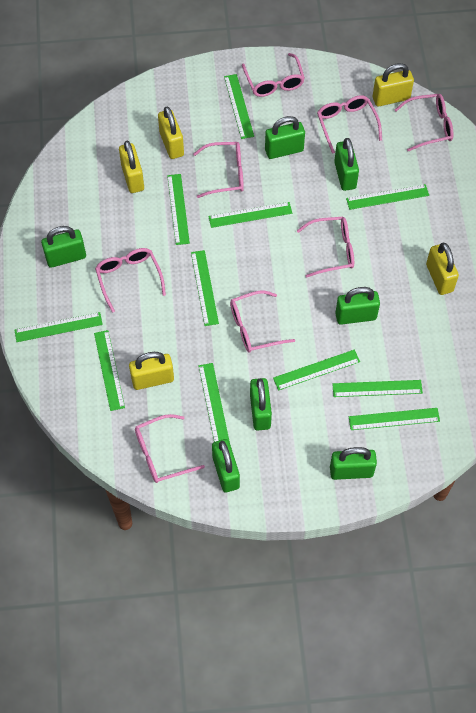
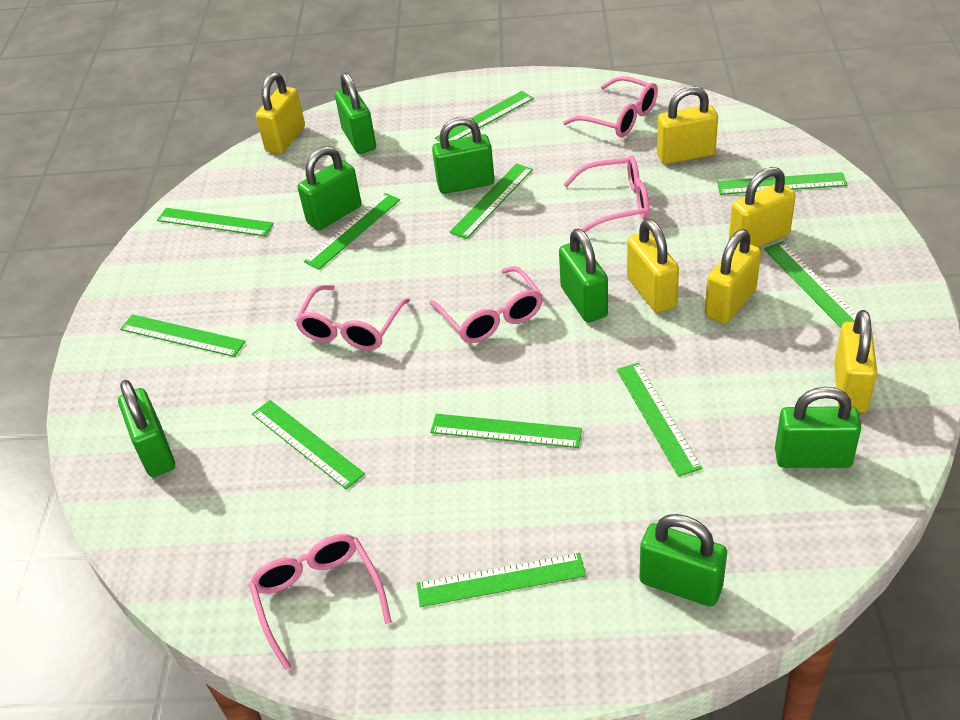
pink glasses: [95,248,166,313] [135,414,205,483] [193,142,244,198] [230,291,295,352] [242,53,305,97] [297,217,354,278] [317,95,382,154] [394,94,454,151] = 8 -> [249,534,391,670] [295,285,410,350] [429,266,543,343] [563,76,658,137] [563,156,650,232] = 5
yellow padlock: [119,141,144,193] [129,352,174,390] [158,106,184,159] [373,63,414,106] [426,243,459,295] = 5 -> [256,72,305,154] [627,219,679,313] [657,86,718,164] [705,229,761,324] [729,167,796,247] [834,310,877,413] = 6

